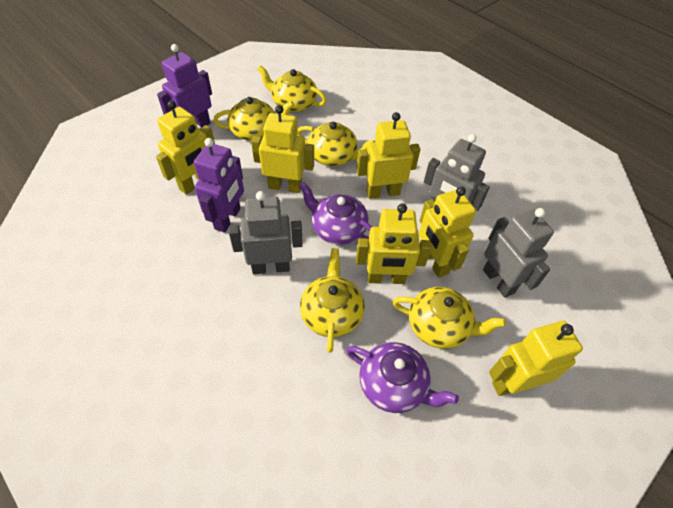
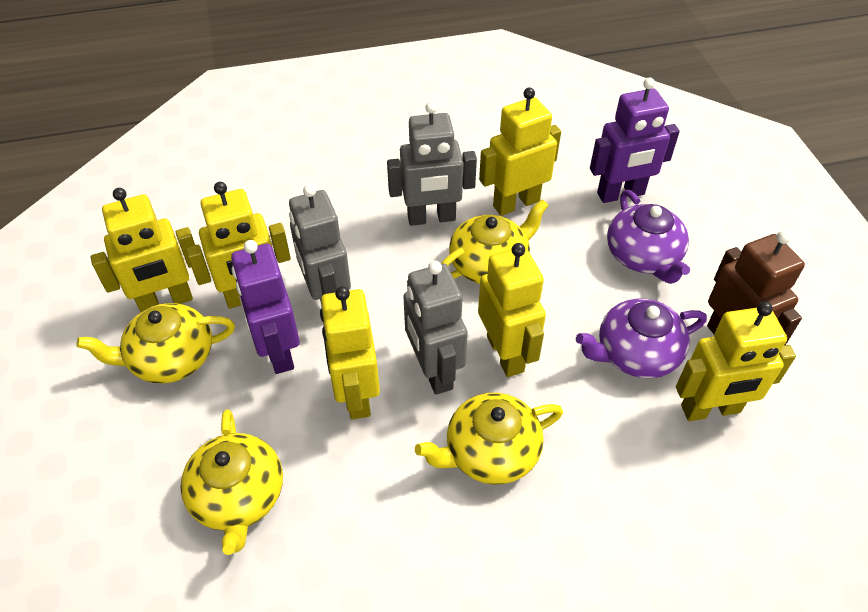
brown robot: none = 0 -> [707,230,805,345] = 1
yellow teapot: [213,97,294,141] [257,65,327,112] [297,122,376,166] [300,248,365,353] [393,287,506,349] = 5 -> [77,303,235,384] [180,409,283,555] [415,393,563,485] [441,199,549,284] = 4

